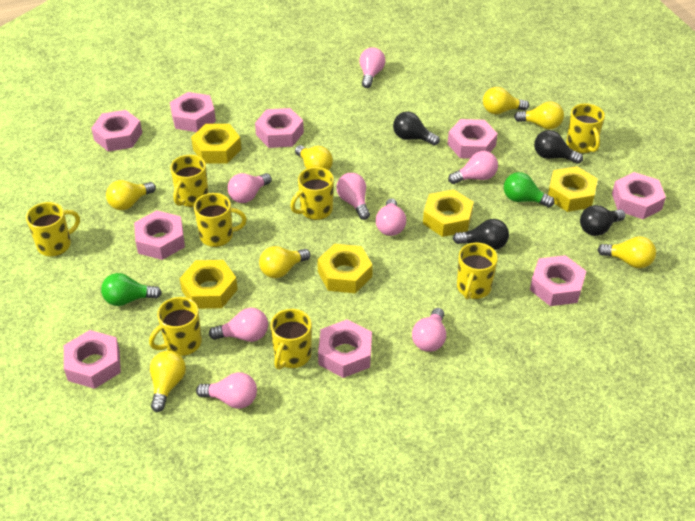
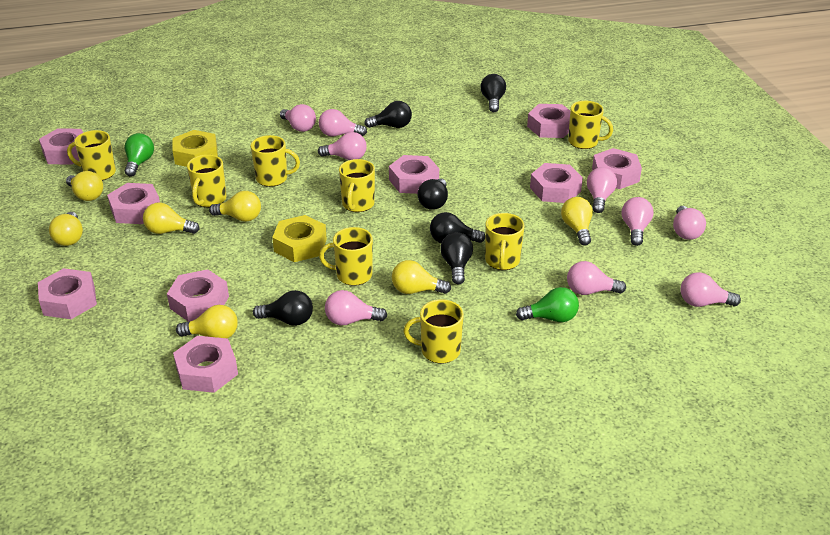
black light bulb: [393,112,440,146] [453,219,509,250] [534,130,583,164] [580,205,625,236] = 4 -> [253,290,313,326] [364,101,412,128] [417,179,448,210] [430,212,485,243] [440,232,473,284] [480,74,506,112] = 6
pink light bulb: [196,372,257,409] [209,308,268,342] [227,173,272,203] [336,173,370,220] [360,47,385,88] [376,198,406,236] [412,308,446,352] [448,151,498,184] = 8 -> [280,104,316,132] [318,132,367,160] [319,109,367,136] [325,290,387,325] [567,261,626,295] [587,167,617,213] [622,197,653,246] [673,206,706,240] [681,272,741,307] = 9
yellow nut: [180,260,238,309] [191,124,241,163] [317,244,373,293] [423,189,474,237] [548,166,598,212] = 5 -> [172,130,218,167] [272,215,327,262] = 2

